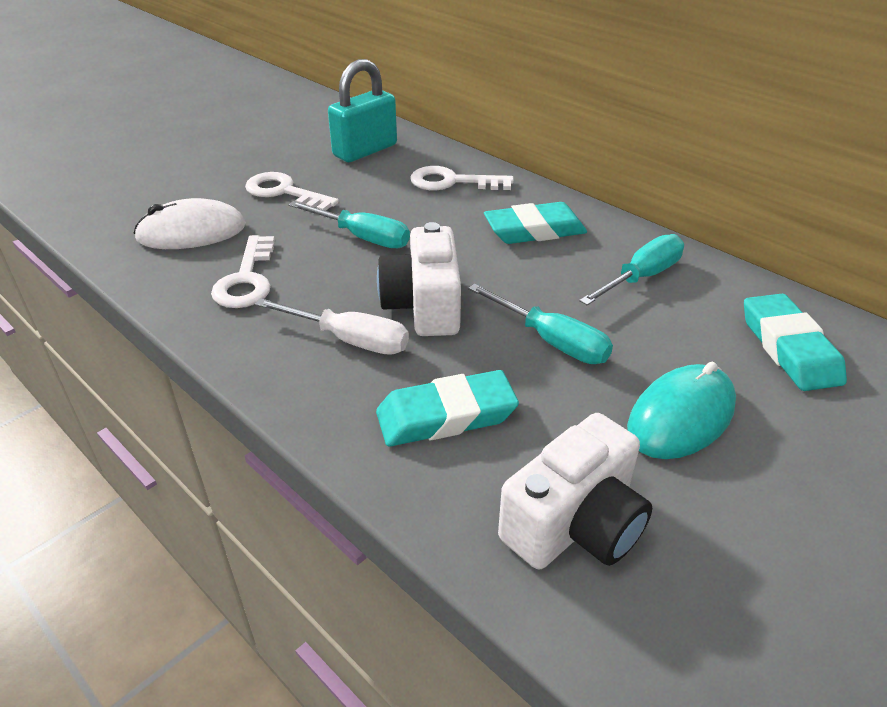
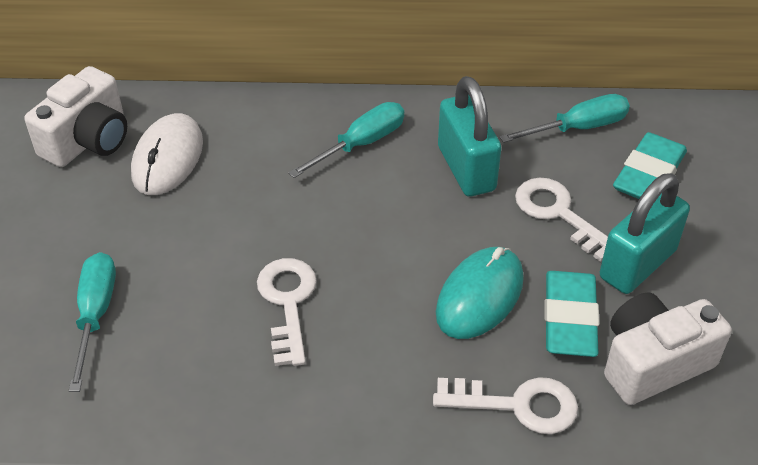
turquoise eraser: [376,370,519,446] [484,202,587,244] [744,294,847,391] = 3 -> [545,271,599,357] [613,132,687,199] = 2
turquoise padlock: [328,59,397,162] = 1 -> [438,76,501,197] [600,173,690,294] = 2
white screwdriver: [255,298,409,355] = 1 -> none = 0

